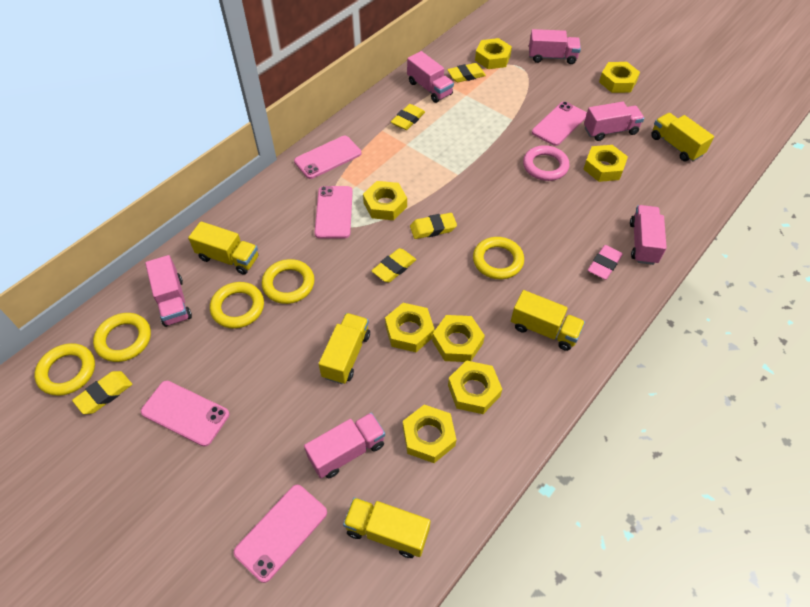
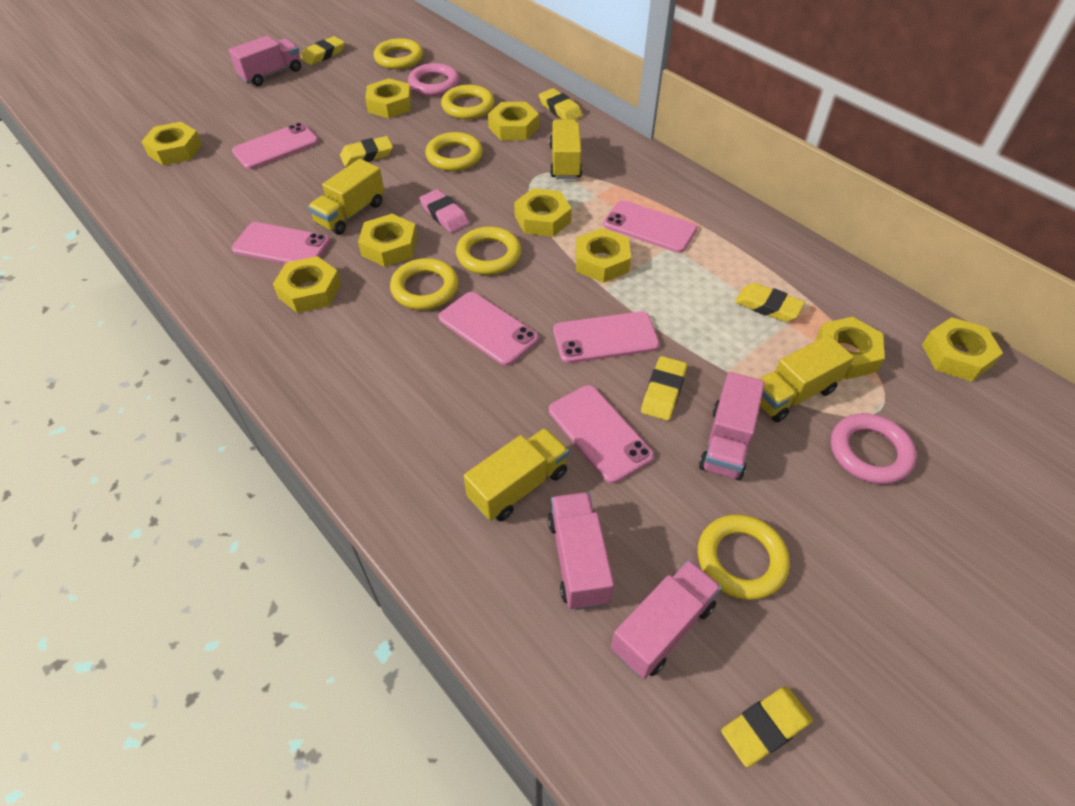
pink phone: [141,381,229,447] [234,485,327,583] [294,136,361,179] [315,186,353,239] [532,101,587,146] = 5 -> [231,222,330,264] [232,123,319,169] [438,292,539,366] [549,385,654,484] [553,312,660,363] [603,200,698,253] = 6
pink ring: [523,145,569,181] = 1 -> [408,63,460,96] [831,413,916,484] = 2
pink truck: [145,255,192,327] [304,412,385,478] [407,51,454,103] [529,29,581,64] [584,102,644,141] [630,205,667,265] = 6 -> [229,35,301,86] [548,492,614,610] [611,560,722,679] [699,372,765,480] = 4
yellow eraser: [72,371,132,414] [372,248,416,282] [391,104,425,130] [410,213,457,239] [447,63,486,83] = 5 -> [300,36,345,65] [340,136,393,166] [539,88,583,120] [641,356,687,421] [721,686,813,767] [735,283,805,322] = 6
yellow nut: [363,181,407,220] [385,303,435,352] [403,405,456,463] [432,315,485,362] [448,360,502,414] [475,38,512,69] [583,145,628,182] [599,62,640,93] = 8 -> [141,122,202,166] [273,256,341,313] [358,214,417,267] [365,78,411,118] [488,102,539,140] [514,188,572,237] [576,228,631,283] [816,317,885,380] [922,317,1003,382] = 9
yellow ring: [34,343,95,396] [93,313,151,362] [210,282,264,328] [262,259,315,304] [473,237,524,279] = 5 -> [374,38,423,69] [390,258,459,310] [425,132,483,171] [441,85,495,120] [456,226,522,275] [698,514,790,600] = 6
yellow truck: [188,221,259,275] [319,313,370,384] [343,497,430,558] [511,290,585,351] [651,113,714,161] = 5 -> [308,159,384,235] [464,428,569,521] [549,119,582,179] [759,335,854,422] = 4

